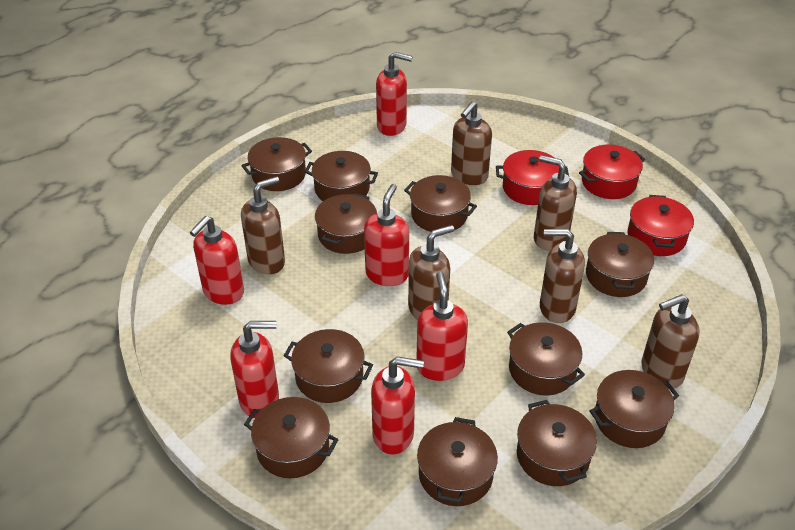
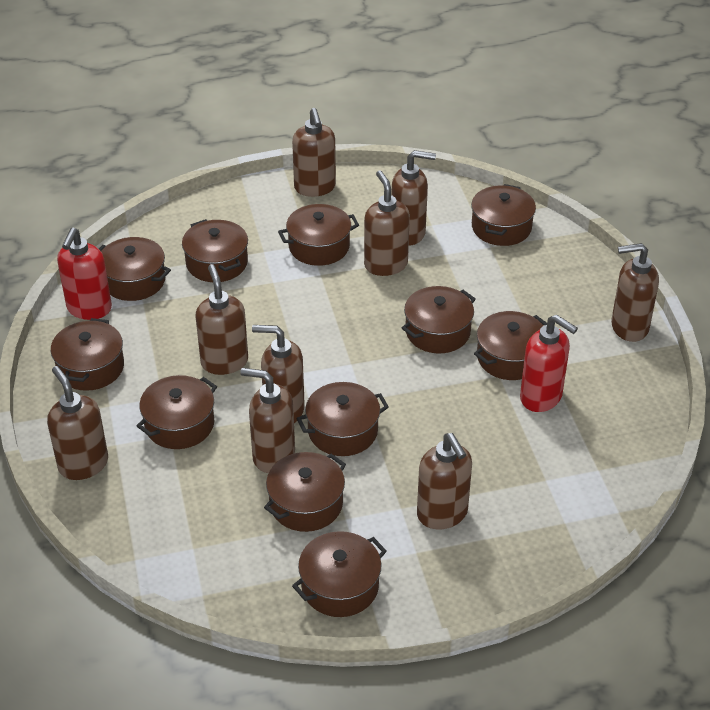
brown soap dispenser: [241,176,285,274] [408,225,454,320] [451,101,492,185] [534,155,577,251] [540,229,585,323] [641,294,700,389] = 6 -> [47,366,108,480] [195,264,248,375] [240,368,295,473] [252,325,305,423] [292,108,336,197] [364,170,410,276] [391,150,436,245] [417,433,472,529] [611,243,659,342] = 9
red pot: [496,150,569,205] [579,145,645,199] [628,195,694,256] = 3 -> none = 0
red soap dispenser: [190,216,244,305] [230,321,279,418] [364,184,409,286] [371,357,424,455] [376,52,413,136] [416,272,468,381] = 6 -> [57,228,112,320] [520,315,578,412] = 2

